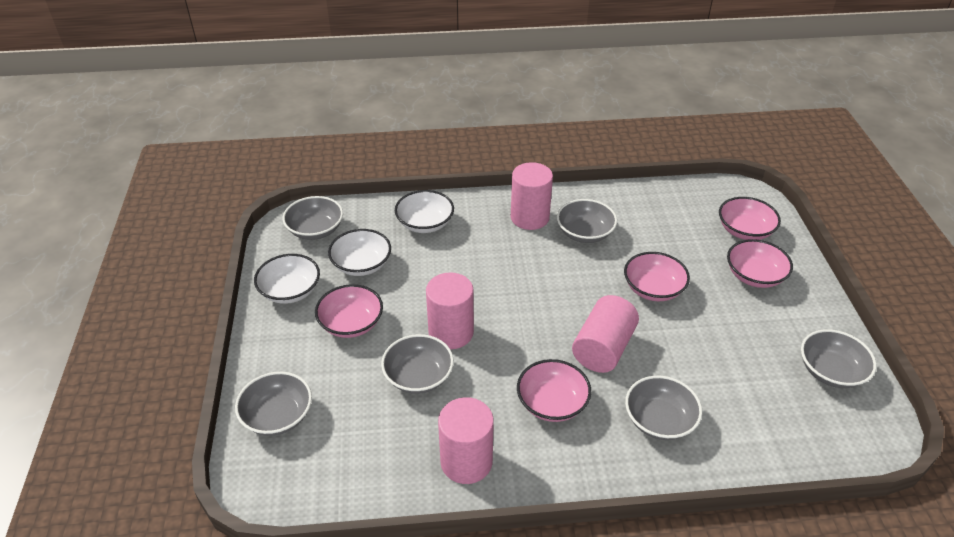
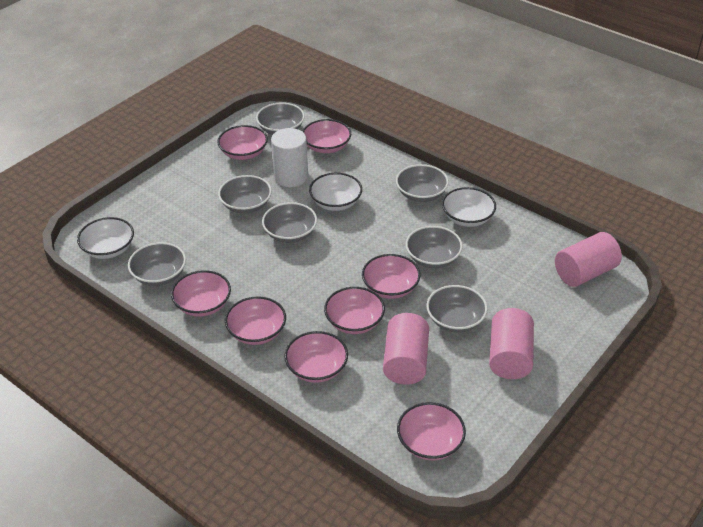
grey bowl: [235,372,312,436] [283,196,343,240] [381,334,454,394] [557,199,617,243] [625,376,702,440] [801,329,877,388] = 6 -> [128,242,186,286] [218,175,272,214] [256,102,305,135] [262,202,317,243] [396,164,449,202] [406,226,463,268] [426,285,488,332] = 7
pink bowl: [315,284,383,338] [517,359,591,422] [624,252,690,301] [719,197,781,240] [727,239,793,288] = 5 -> [171,270,231,317] [217,125,268,160] [225,296,286,345] [284,331,348,383] [302,119,351,153] [324,287,385,334] [362,254,420,299] [397,402,466,460] = 8
pink cylinder: [426,272,474,349] [438,397,494,484] [511,162,553,230] [572,295,639,373] = 4 -> [383,313,429,385] [489,308,534,379] [555,232,622,287] = 3
white cylinder: none = 0 -> [271,128,308,187] = 1

